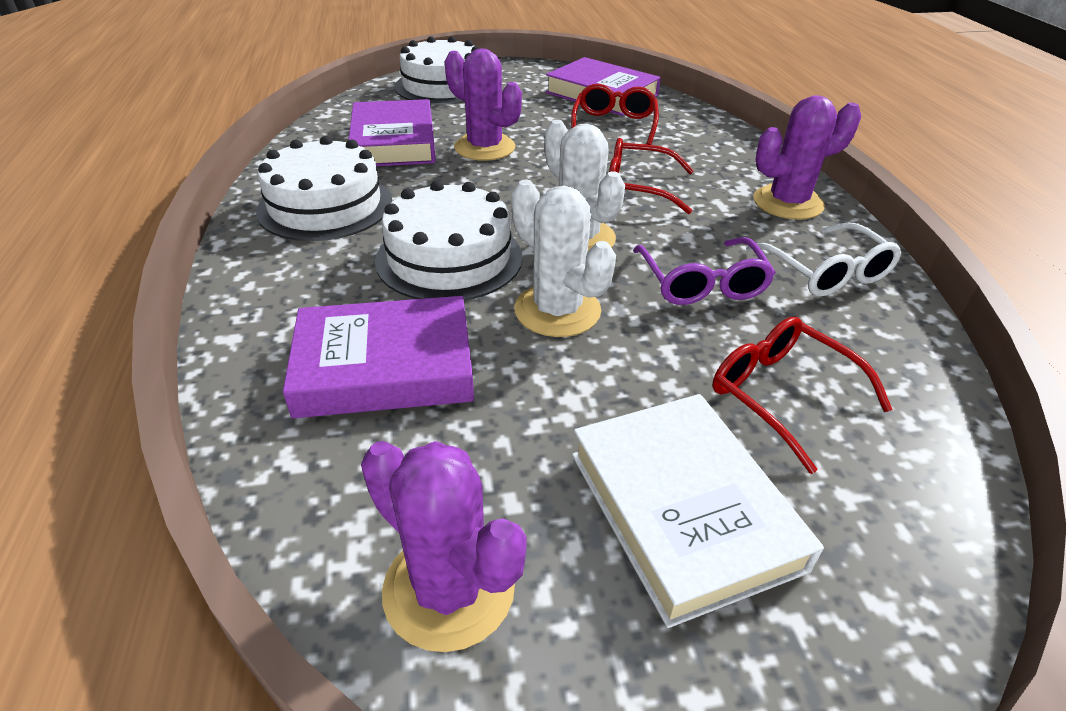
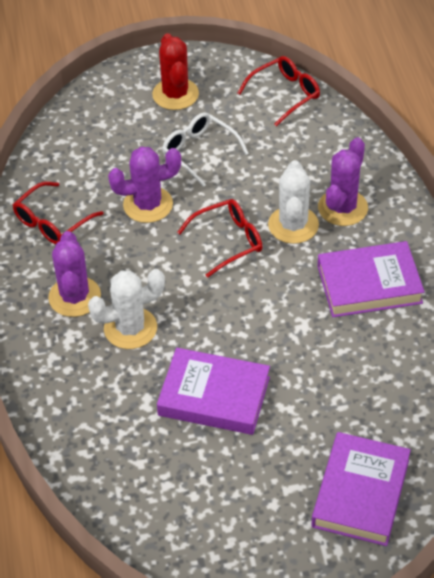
purple glasses: [633,237,776,305] = 1 -> none = 0
red cactus: none = 0 -> [152,33,199,110] = 1
white book: [572,394,824,628] = 1 -> none = 0
white cake: [256,136,392,241] [375,181,523,301] [395,36,480,105] = 3 -> none = 0

